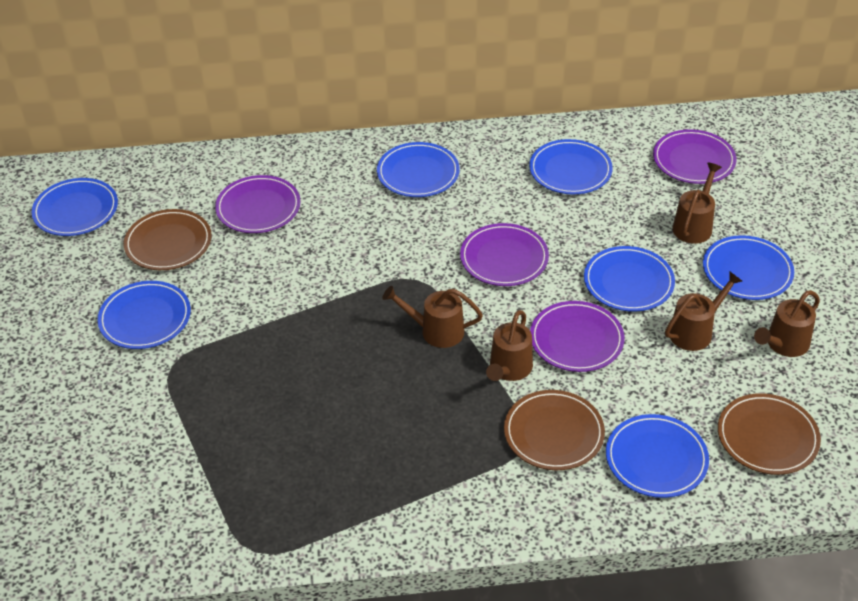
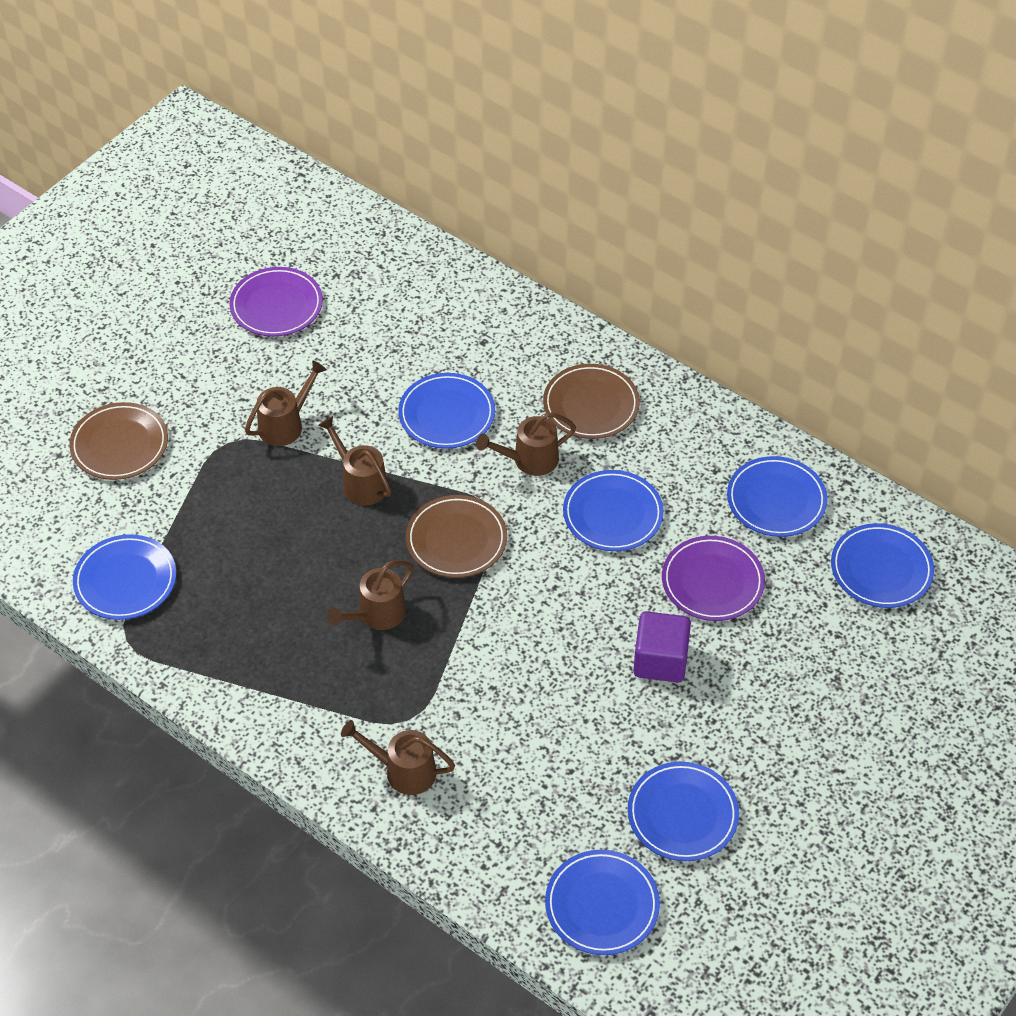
purple cube: none = 0 -> [633,611,691,682] = 1
purple plate: [215,175,300,233] [460,223,549,286] [530,301,625,372] [653,129,736,184] = 4 -> [230,267,323,337] [662,536,765,621] = 2

